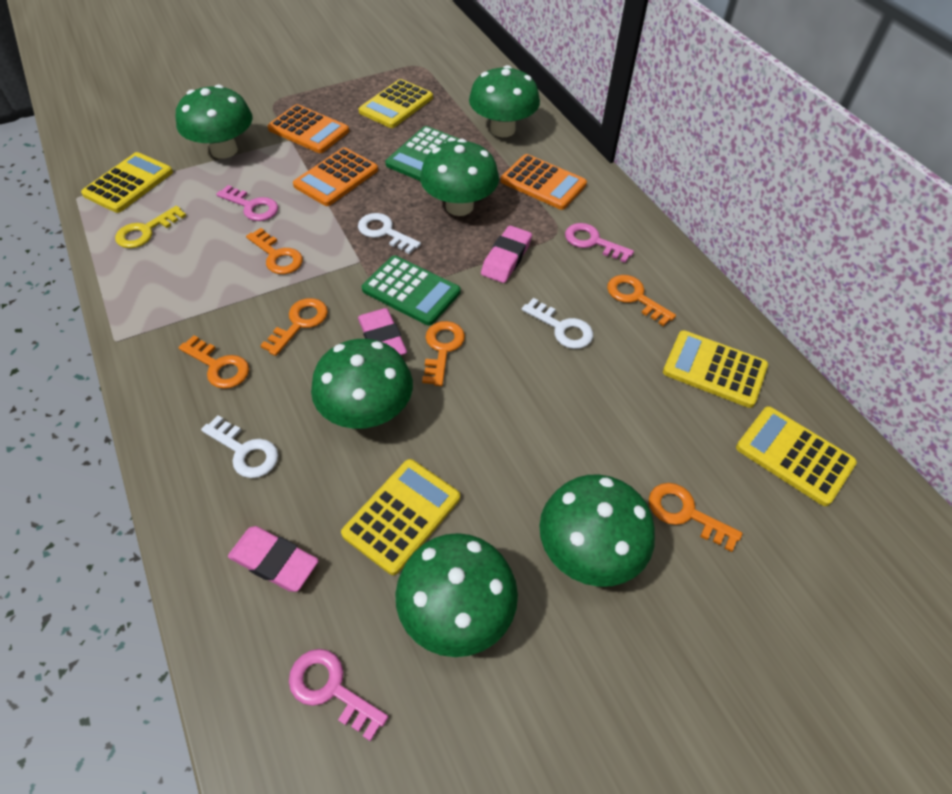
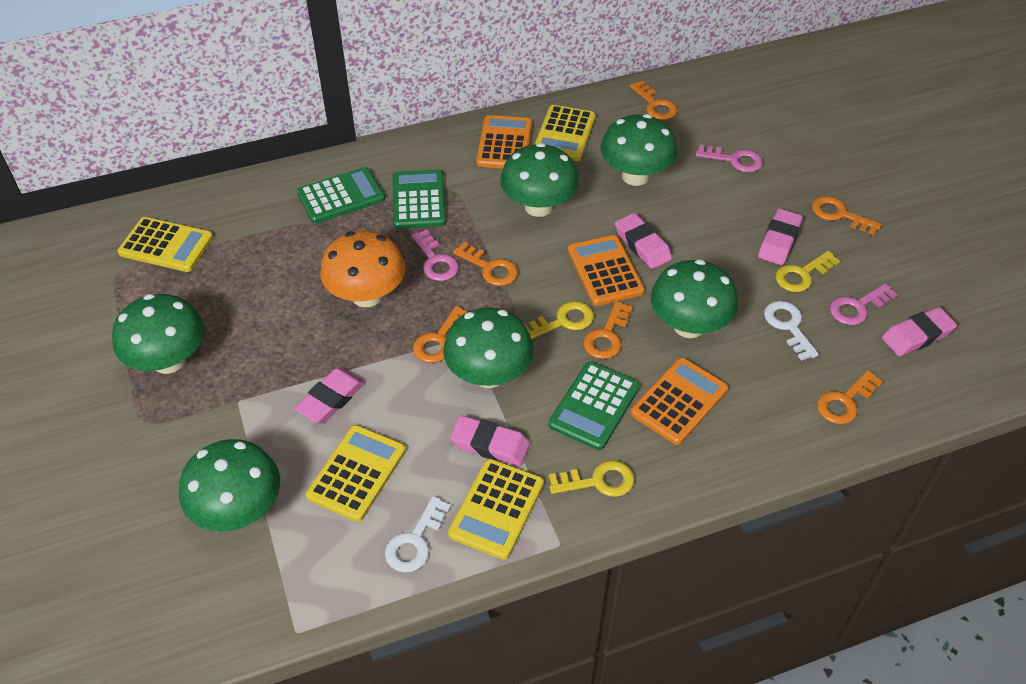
green calculator: [362,256,460,326] [385,126,459,181] = 2 -> [297,167,385,224] [393,169,446,229] [548,362,640,450] = 3
orange mushroom: none = 0 -> [320,230,405,307] = 1
pink eraser: [228,526,319,592] [358,308,407,355] [481,226,532,283] = 3 -> [294,368,365,423] [450,415,530,466] [615,213,672,269] [758,209,803,265] [882,307,957,356] = 5
white key: [201,415,278,478] [358,213,421,254] [522,298,593,349] = 3 -> [385,496,451,573] [764,301,819,361] = 2
yellow calculator: [81,152,173,213] [341,459,460,575] [359,79,433,128] [663,330,768,408] [736,406,857,506] = 5 -> [117,217,213,272] [306,425,406,522] [448,459,544,560] [535,105,595,161] = 4
yellow key: [115,206,186,248] = 1 -> [525,301,594,339] [549,460,634,497] [775,251,841,292] = 3

